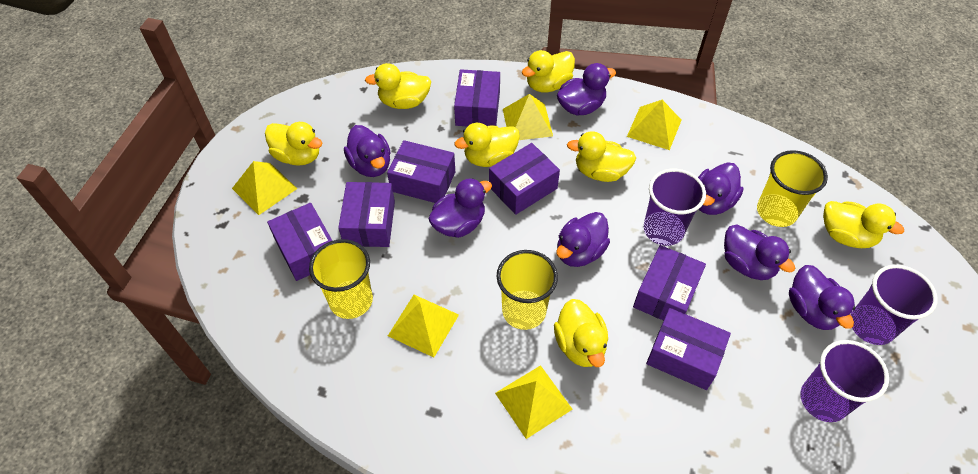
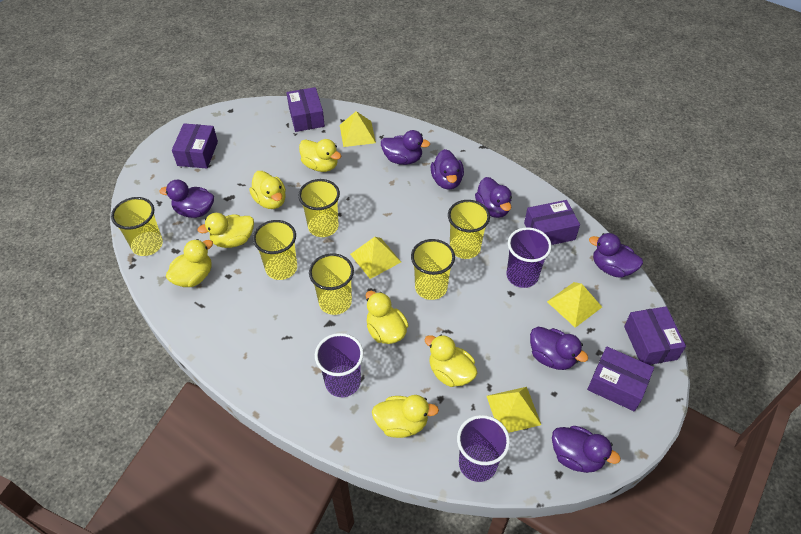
purple box: [267,203,332,281] [338,182,395,247] [387,140,455,203] [454,69,500,126] [489,143,560,215] [633,245,706,321] [646,308,731,390] = 7 -> [172,123,218,169] [286,87,325,132] [524,200,580,245] [587,346,654,412] [624,306,686,365] = 5
yellow cup: [309,239,373,319] [497,250,558,330] [757,150,828,227] = 3 -> [111,197,163,256] [253,220,297,280] [298,179,340,237] [309,253,354,315] [411,239,455,300] [448,200,490,259] = 6
yellow pyramid: [232,161,297,215] [388,295,459,358] [495,365,573,439] [503,94,553,140] [627,100,681,150] = 5 -> [340,111,376,147] [350,237,401,279] [487,387,541,433] [547,282,602,328] = 4

